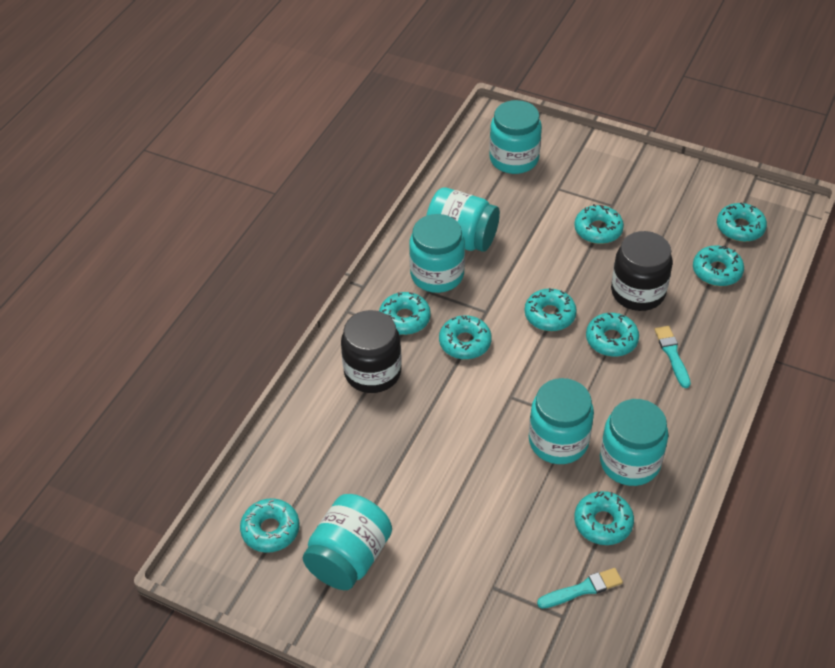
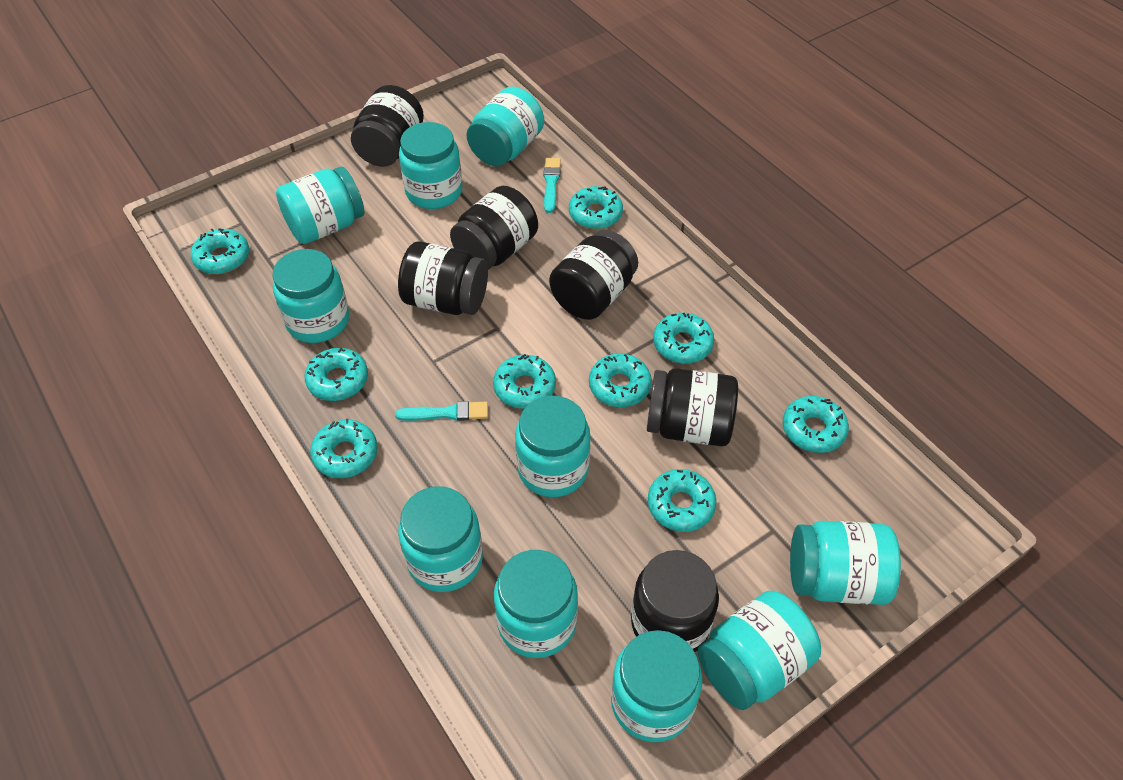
black jar: [341,310,402,393] [611,231,673,311] = 2 -> [351,85,424,167] [398,241,488,315] [450,186,538,270] [549,230,638,320] [631,550,719,652] [647,368,738,446] = 6
turquoise jar: [303,494,392,590] [409,214,465,293] [426,188,500,252] [489,100,542,174] [529,378,594,464] [600,399,668,486] = 6 -> [272,249,349,343] [276,166,364,244] [398,486,483,592] [399,122,463,209] [466,87,544,166] [494,550,578,658] [515,396,590,497] [611,630,703,742] [697,591,821,710] [790,521,901,605] = 10

